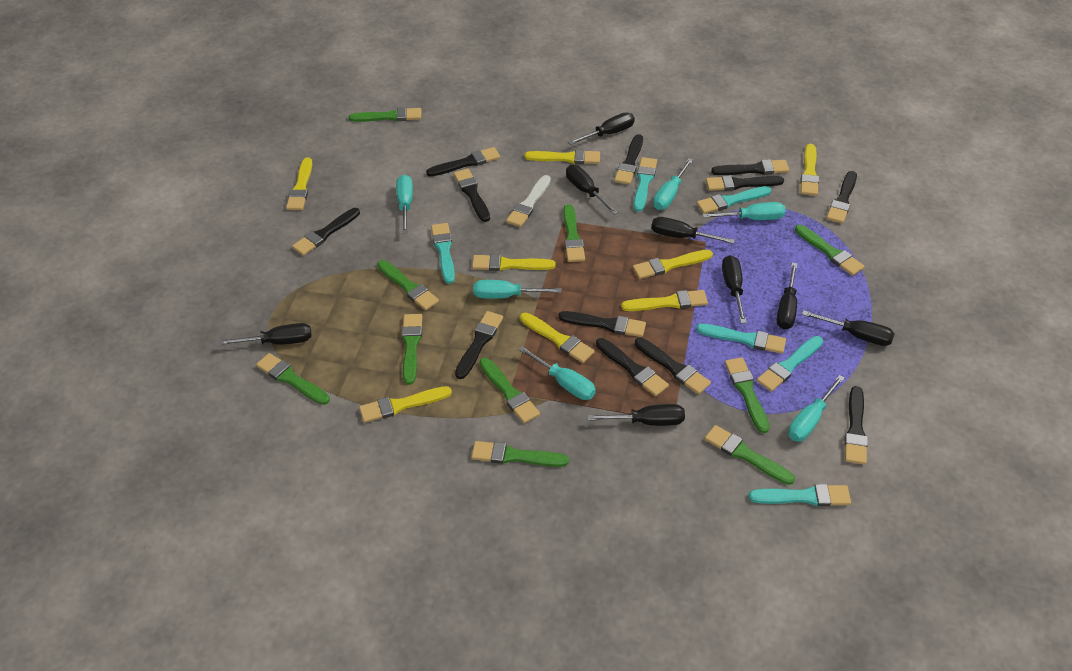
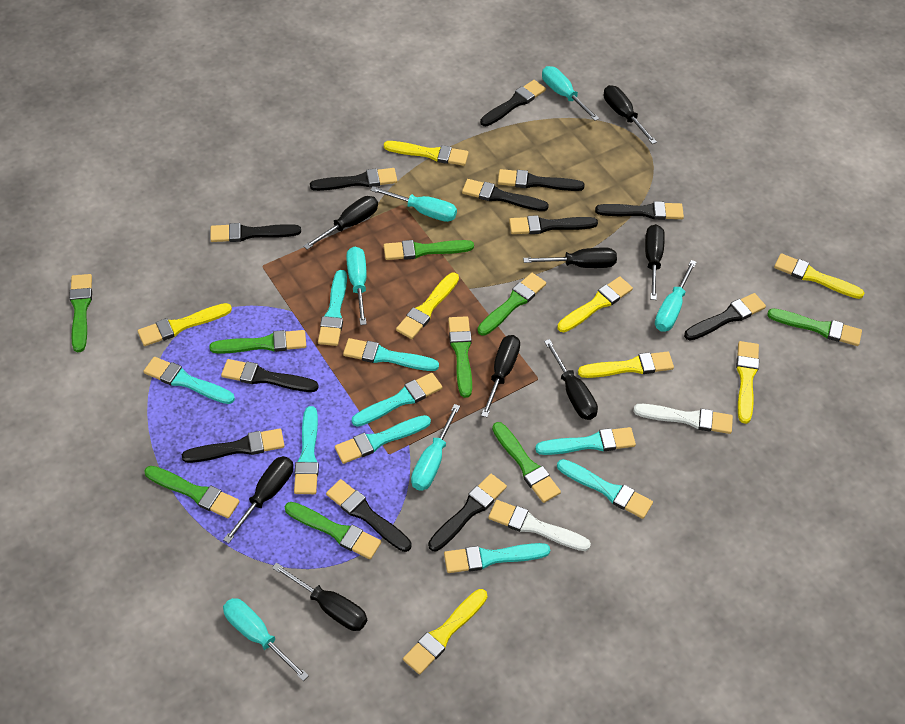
green brush: [256,353,330,405] [349,107,421,122] [377,260,439,311] [402,314,422,385] [471,441,569,467] [479,358,540,423] [563,204,585,262] [705,425,795,485] [725,357,770,433] [795,225,865,276] = 10 -> [69,274,92,352] [144,466,240,518] [209,330,306,354] [285,502,381,559] [384,240,474,260] [448,316,472,398] [477,273,546,336] [492,422,561,503] [767,308,862,346] = 9
turquoise brush: [431,223,455,284] [633,157,657,212] [696,324,786,354] [697,186,771,214] [748,484,851,506] [757,336,823,392] = 6 -> [143,357,235,404] [294,406,319,494] [318,270,347,346] [335,415,431,464] [343,338,439,371] [352,373,442,427] [444,543,550,573] [535,427,636,455] [557,459,653,519] = 9
white brush: [506,175,551,227] = 1 -> [488,500,591,551] [633,404,733,434] = 2

